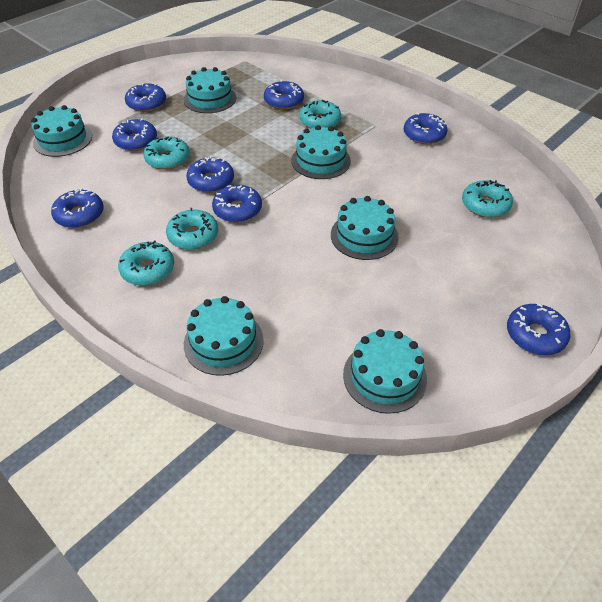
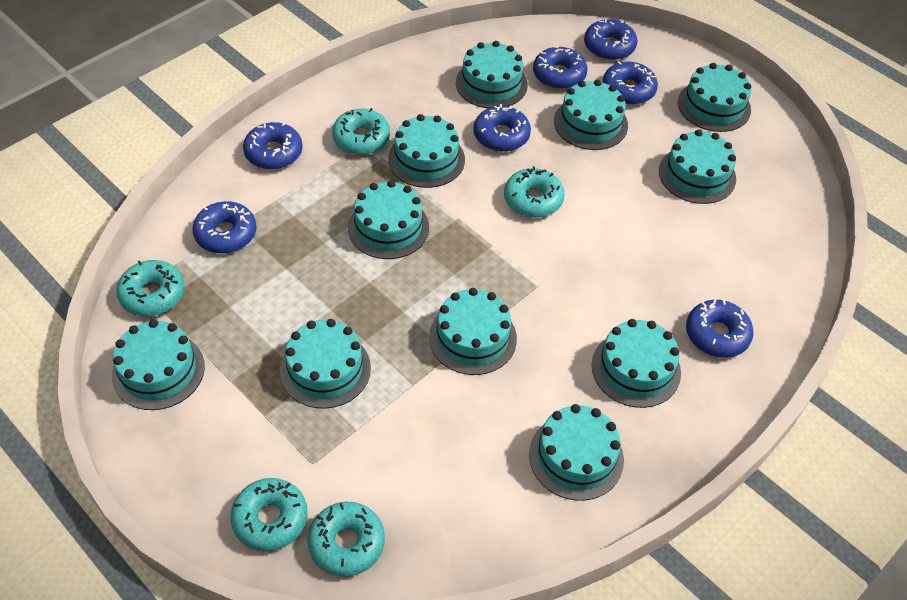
blue donut: [51,188,104,228] [112,118,157,151] [125,83,166,112] [186,156,234,193] [212,185,262,223] [264,80,304,110] [404,113,448,144] [507,303,570,355] = 8 -> [192,201,257,253] [243,122,303,169] [473,104,531,152] [533,46,588,89] [584,19,637,60] [602,61,658,104] [686,299,754,358] = 7
turquoise cake: [31,105,92,157] [184,67,236,113] [184,296,264,376] [291,125,351,179] [331,196,399,260] [343,329,427,414] = 6 -> [112,319,205,410] [280,319,371,409] [348,180,429,259] [388,114,465,188] [429,288,517,375] [456,41,528,108] [529,404,624,501] [554,80,628,150] [592,319,681,408] [659,130,736,204] [678,63,751,132] = 11

